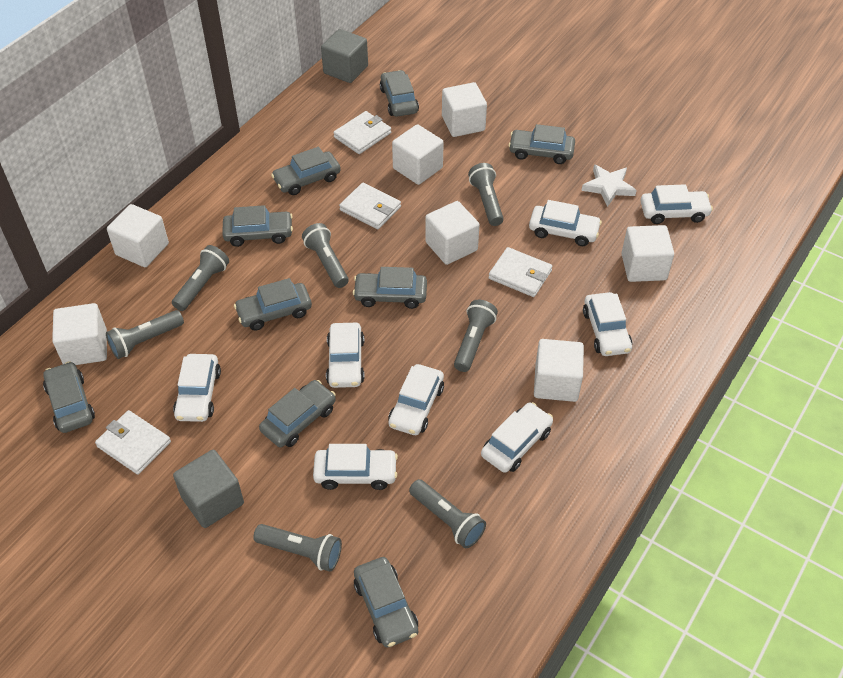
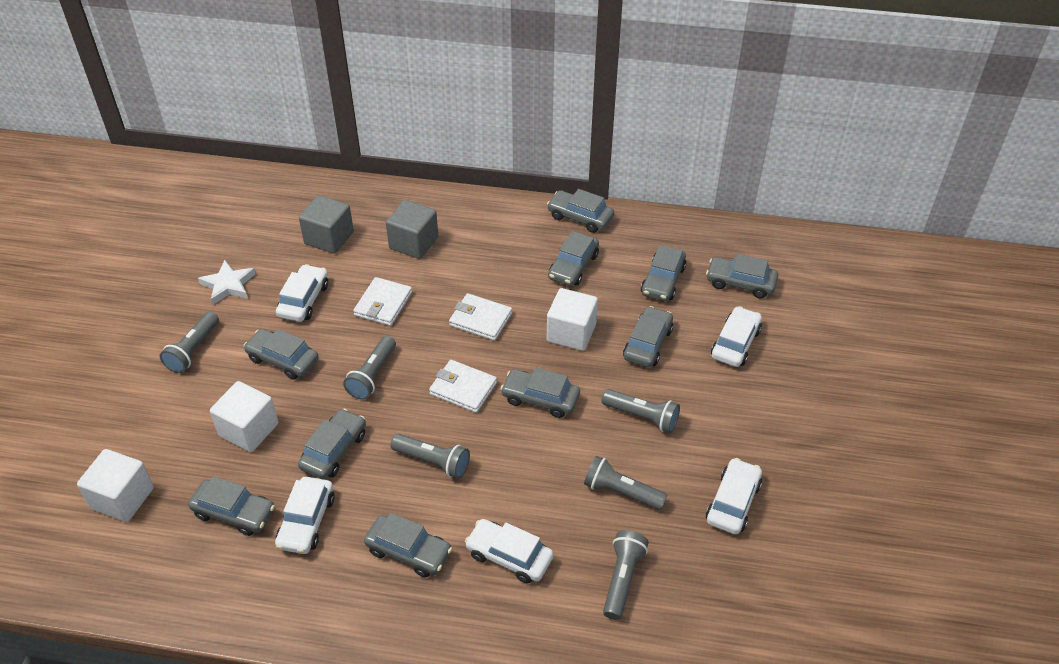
grey car: [43,361,95,433] [222,205,293,247] [234,278,312,331] [259,380,336,447] [271,147,341,195] [353,267,427,309] [354,557,418,648] [380,70,419,117] [508,124,575,164] = 9 -> [188,476,275,536] [244,329,319,380] [298,409,366,479] [364,513,452,577] [501,368,580,418] [547,189,614,233] [548,231,599,286] [623,306,673,367] [641,245,686,301] [706,254,778,298] = 10
grey flashlight: [106,310,184,359] [172,245,229,311] [253,524,342,572] [302,223,349,288] [409,479,486,548] [454,300,498,372] [468,163,504,226] = 7 -> [160,312,219,373] [343,336,396,400] [390,434,470,479] [584,456,667,510] [602,389,680,433] [603,530,649,620] = 6
white car: [173,354,221,422] [313,444,398,490] [326,323,365,388] [388,364,444,435] [481,402,553,473] [529,200,602,246] [583,292,632,356] [640,184,713,224] = 8 -> [275,477,335,554] [276,264,328,322] [465,519,553,583] [706,458,762,534] [711,306,762,367] = 5
white cube: [52,303,107,365] [107,204,169,267] [392,124,444,185] [425,201,479,265] [442,82,487,137] [534,339,584,402] [621,225,674,282] = 7 -> [77,449,154,522] [210,381,278,452] [547,288,598,351] = 3
white wallet: [95,410,171,475] [333,111,391,154] [339,183,401,229] [489,247,552,297] = 4 -> [353,277,412,326] [429,360,497,413] [449,293,512,341] = 3

